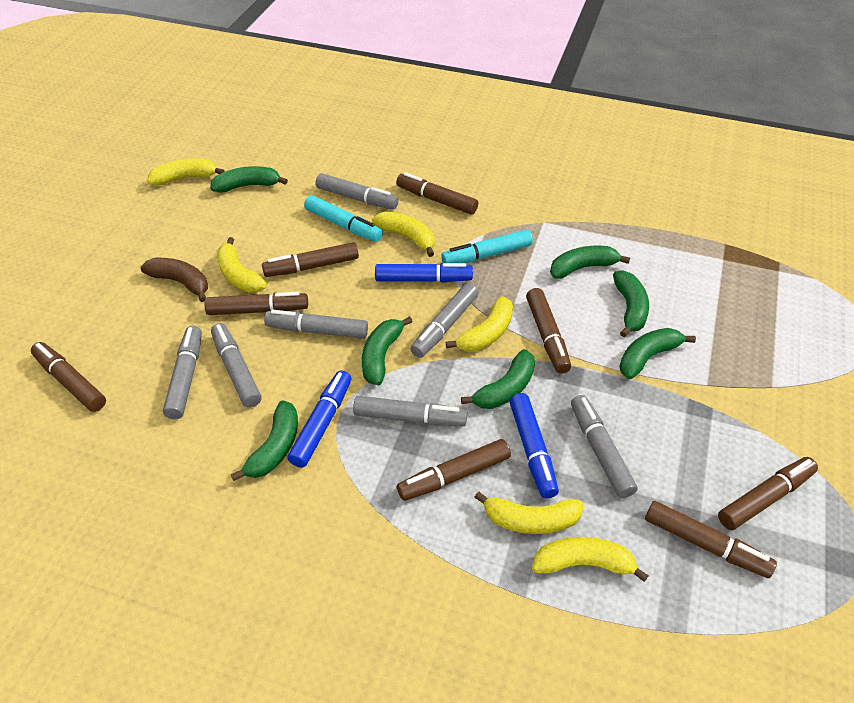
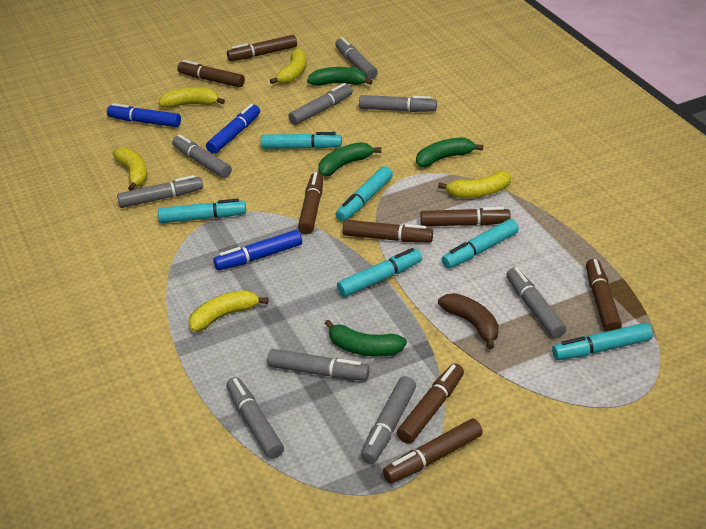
green banana: [210,166,288,193] [231,400,298,481] [362,316,413,385] [461,349,535,409] [550,246,630,279] [613,270,649,337] [619,328,696,379] = 7 -> [307,67,373,86] [318,142,381,177] [324,319,407,357] [416,137,483,167] = 4
grey marker: [163,326,202,419] [211,323,262,408] [264,310,368,339] [316,173,399,210] [353,396,467,426] [411,283,478,358] [571,395,638,498] = 7 -> [117,175,203,208] [172,134,232,178] [226,377,284,459] [267,349,370,381] [288,83,353,125] [335,37,378,80] [359,95,437,112] [361,376,416,464] [506,267,566,338] = 9
turquoise marker: [304,195,383,242] [441,230,533,263] = 2 -> [158,199,246,223] [261,132,342,149] [335,166,393,222] [337,248,422,297] [442,219,519,269] [552,323,653,360] = 6
yellow banana: [147,158,225,186] [217,237,267,293] [372,211,434,257] [446,296,513,352] [474,491,584,534] [532,537,649,582] = 6 -> [113,147,147,191] [158,87,225,108] [189,290,269,332] [270,48,307,84] [438,171,511,198] = 5

